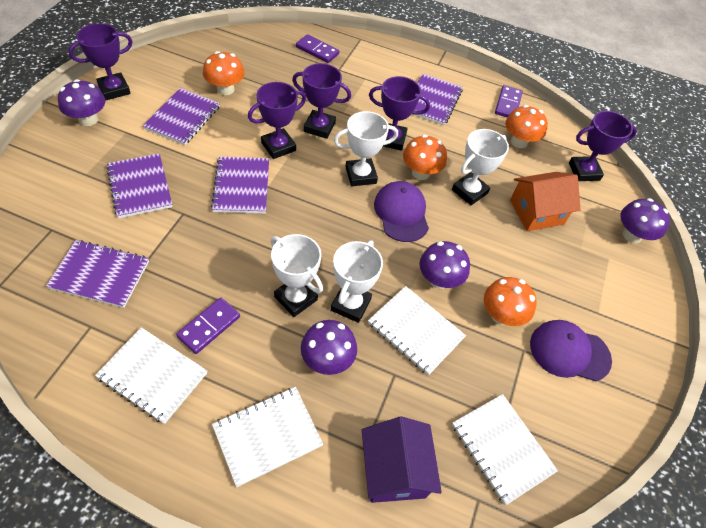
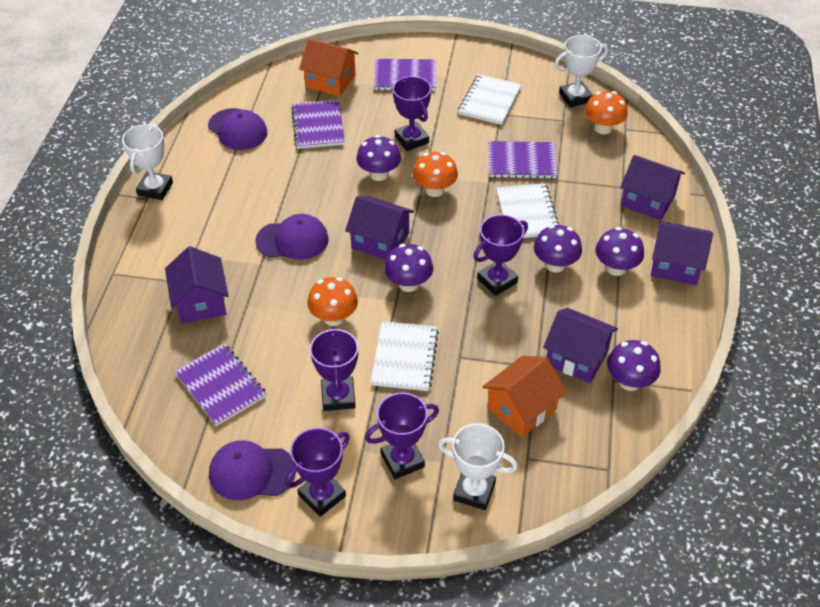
orange house: [510,172,581,231] = 1 -> [299,39,359,97] [483,356,567,437] = 2
orange mushroom: [203,51,245,95] [403,135,447,180] [484,277,537,326] [505,105,548,148] = 4 -> [307,277,358,326] [413,152,458,197] [585,91,628,134] = 3
purple cap: [374,181,429,242] [530,320,612,381] = 2 -> [208,108,267,150] [209,440,296,500] [255,214,329,260] = 3
purple domino: [176,298,240,354] [296,34,339,63] [495,85,523,117] = 3 -> none = 0
purple house: [362,416,442,503] = 1 -> [165,246,229,323] [345,196,414,260] [543,308,618,383] [620,155,685,220] [651,221,713,285] = 5
purple mushroom: [58,79,106,126] [301,320,357,375] [420,241,470,289] [620,198,670,243] = 4 -> [356,135,401,181] [384,244,433,292] [534,225,582,273] [595,227,644,276] [607,340,661,391] = 5
purple notebook: [46,240,149,308] [106,153,172,218] [143,88,220,145] [211,157,269,213] [413,74,463,125] = 5 -> [174,344,266,426] [291,100,345,149] [374,59,436,91] [488,141,557,179] = 4
white notebook: [95,328,207,424] [212,387,323,487] [368,286,466,375] [452,394,558,505] = 4 -> [370,321,439,391] [458,74,522,125] [496,183,559,238] = 3
white trophy: [271,234,323,317] [331,240,383,323] [334,111,398,186] [452,129,509,205] = 4 -> [122,124,173,200] [438,423,518,510] [554,35,608,108] = 3

